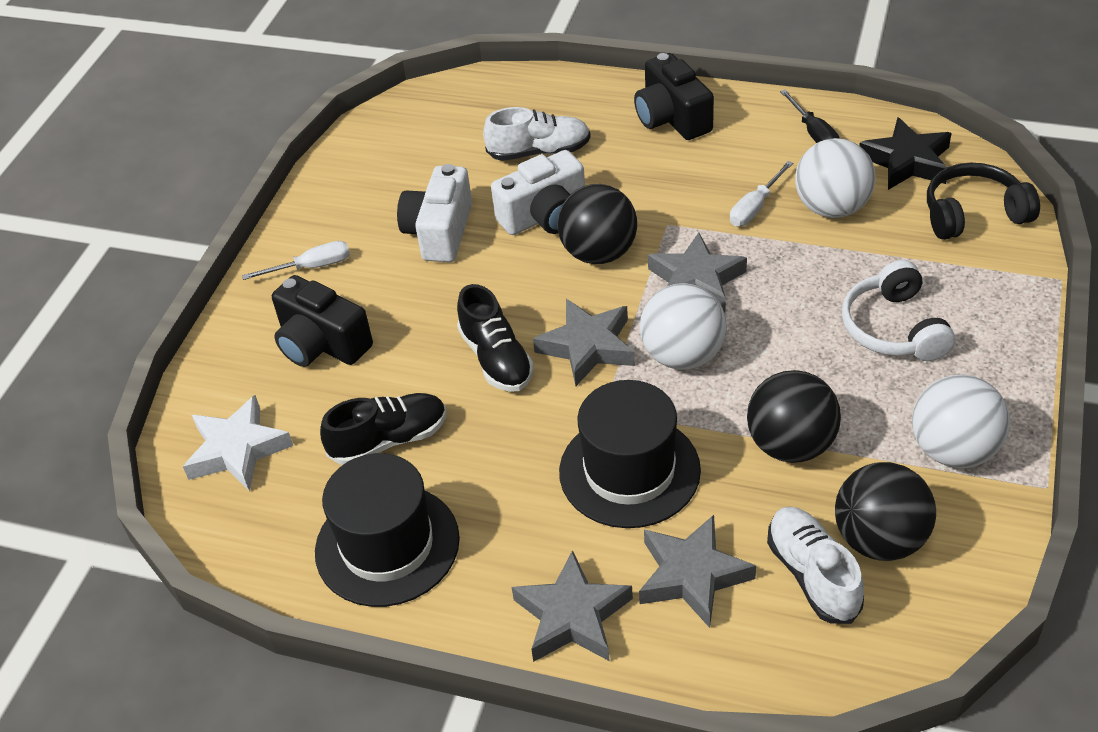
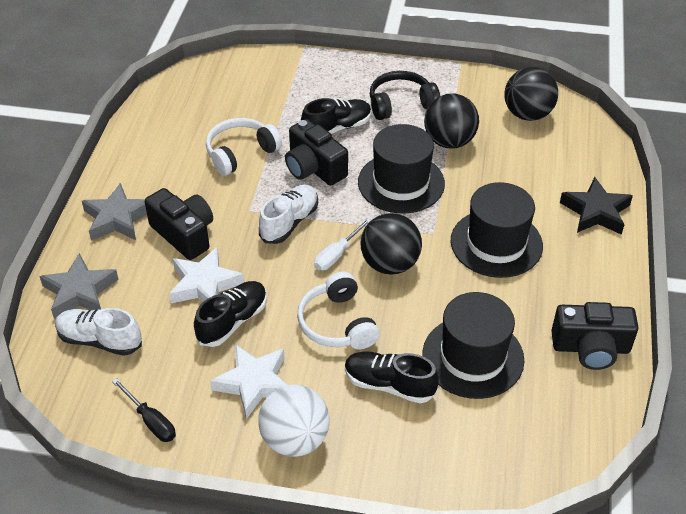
black camera: [272,275,373,367] [634,53,714,140] = 2 -> [145,188,213,260] [285,119,348,186] [551,302,638,370] = 3
black hat: [315,453,460,607] [559,380,701,528] = 2 -> [358,124,445,214] [422,292,524,399] [451,182,543,278] = 3
black shoe: [320,393,447,465] [457,284,534,392] = 2 -> [194,281,267,347] [301,98,372,134] [345,351,439,403] = 3
grey star: [512,550,633,662] [533,299,635,386] [639,515,756,628] [648,233,747,312] = 4 -> [39,253,119,319] [82,183,147,241] = 2
white ball: [640,283,727,370] [795,138,875,218] [912,374,1010,468] = 3 -> [258,384,330,457] = 1
white camera: [397,164,472,262] [491,150,585,235] = 2 -> none = 0
white headphones: [842,260,955,361] = 1 -> [206,118,282,176] [297,271,380,349] = 2
white screwdriver: [242,241,350,280] [730,161,793,226] = 2 -> [314,218,371,270] = 1
white star: [183,395,293,491] = 1 -> [169,247,244,303] [210,344,287,419] = 2

